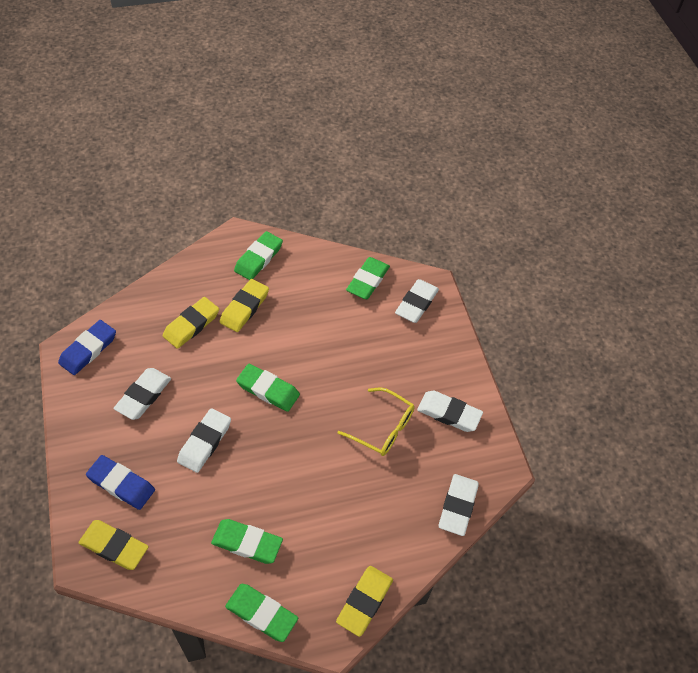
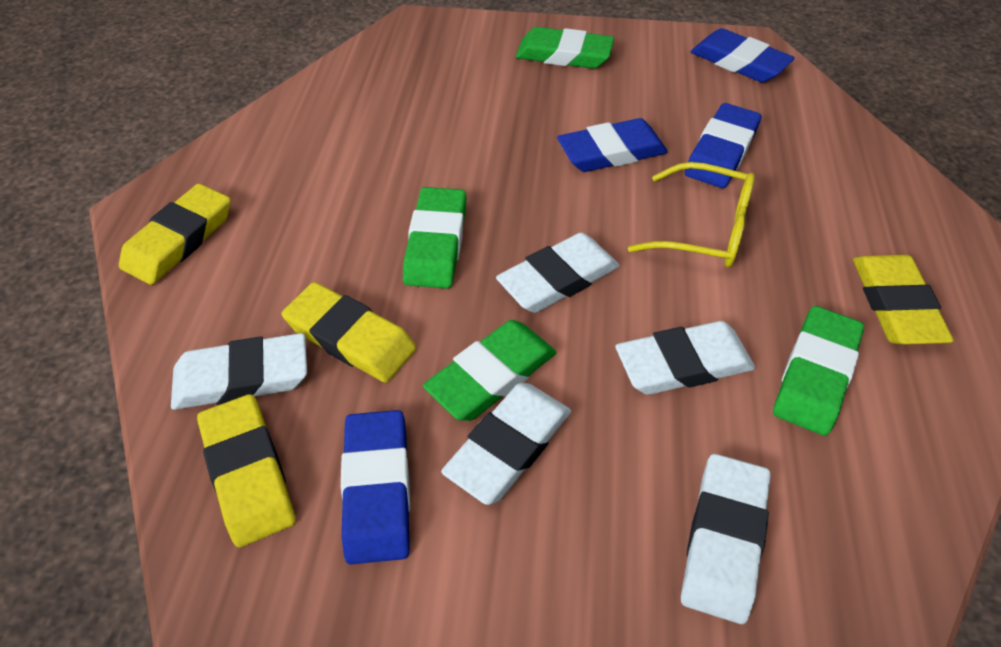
blue eraser: [58,320,116,375] [86,455,155,510] = 2 -> [341,410,410,564] [557,118,668,172] [685,103,761,188] [691,28,795,83] = 4
green eraser: [211,519,283,564] [225,584,298,642] [234,231,283,280] [236,364,300,412] [346,257,390,299] = 5 -> [403,187,466,289] [423,320,556,421] [516,27,614,69] [773,306,864,436] = 4

